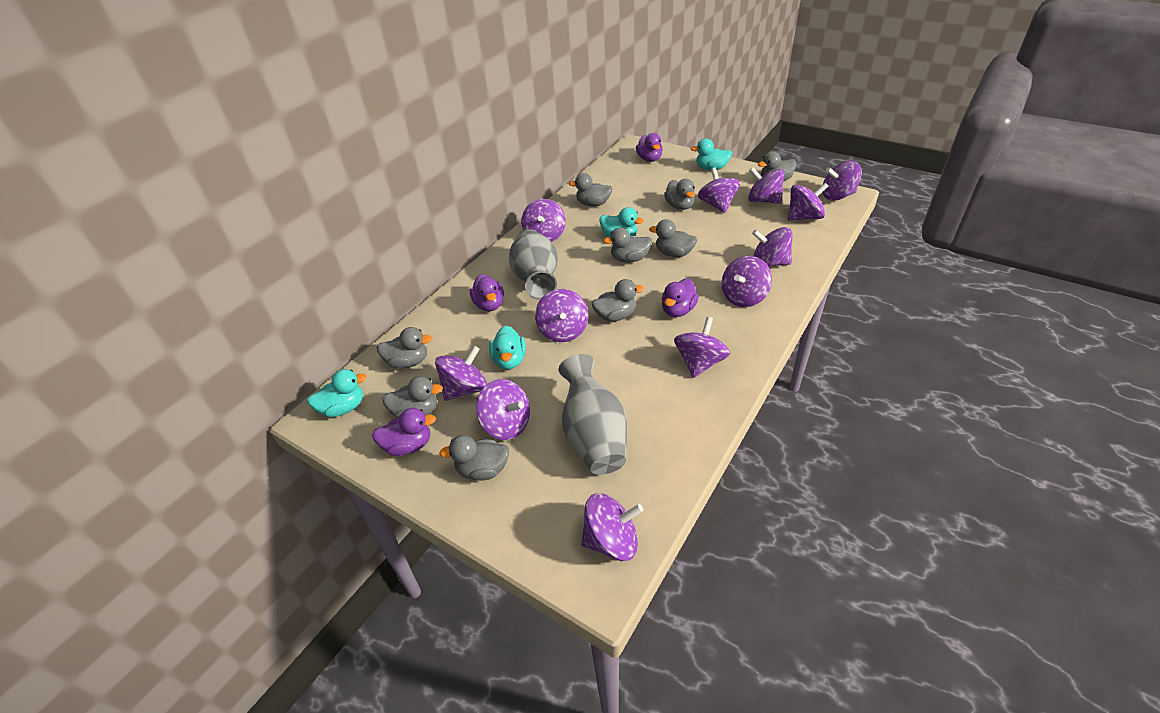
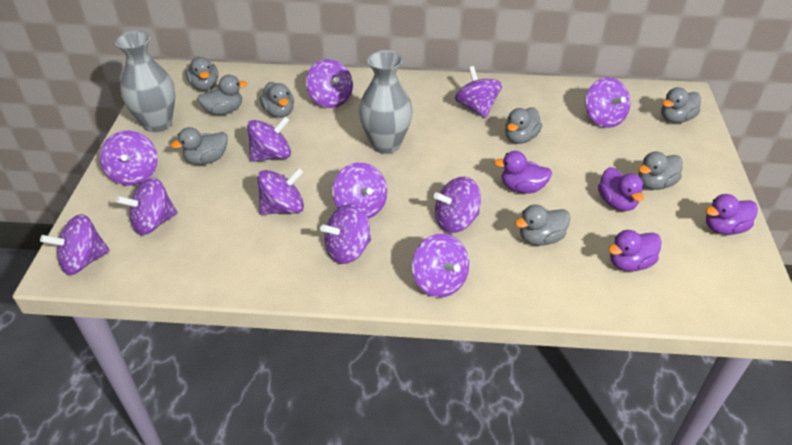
grey duck: [377,327,432,368] [382,376,443,418] [439,435,509,481] [569,173,613,207] [592,279,644,321] [603,227,652,263] [649,219,697,257] [664,179,695,210] [758,152,797,182] = 9 -> [171,127,228,165] [186,56,218,91] [197,75,248,115] [260,82,294,118] [505,107,542,144] [515,204,571,246] [638,151,683,190] [661,87,701,123] = 8
turquoise duck: [307,369,367,417] [489,325,526,370] [599,207,644,237] [691,138,732,170] = 4 -> none = 0

